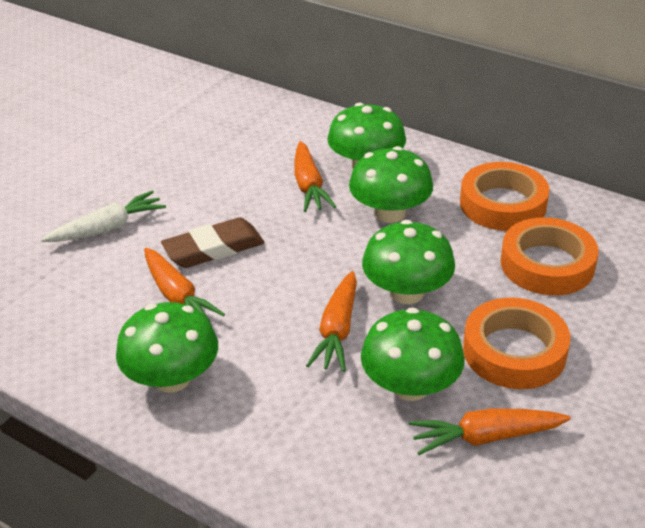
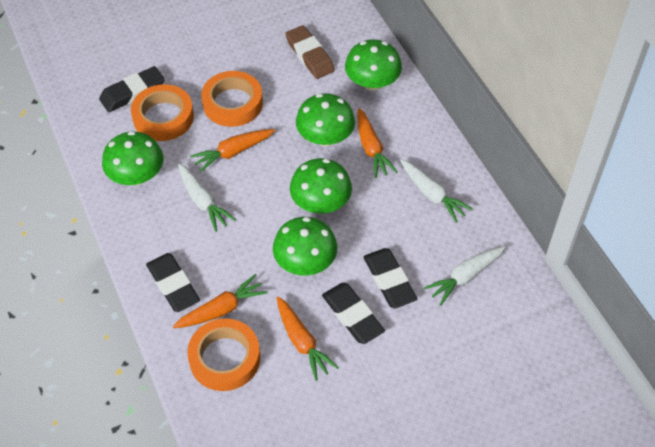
black eraser: none = 0 -> [99,66,165,112] [146,253,200,312] [322,283,385,344] [363,248,417,308] = 4
white carrot: [41,190,166,242] = 1 -> [178,164,236,232] [400,159,473,223] [424,246,506,305] = 3

